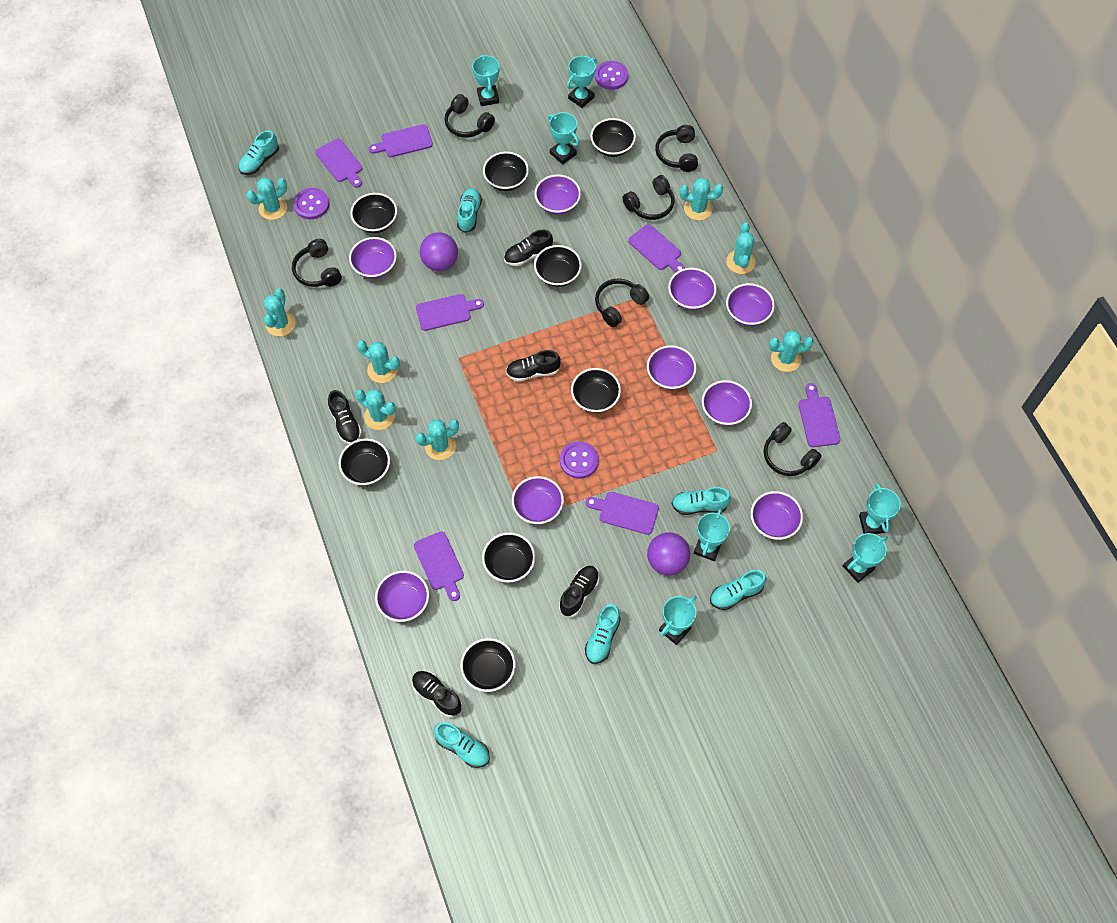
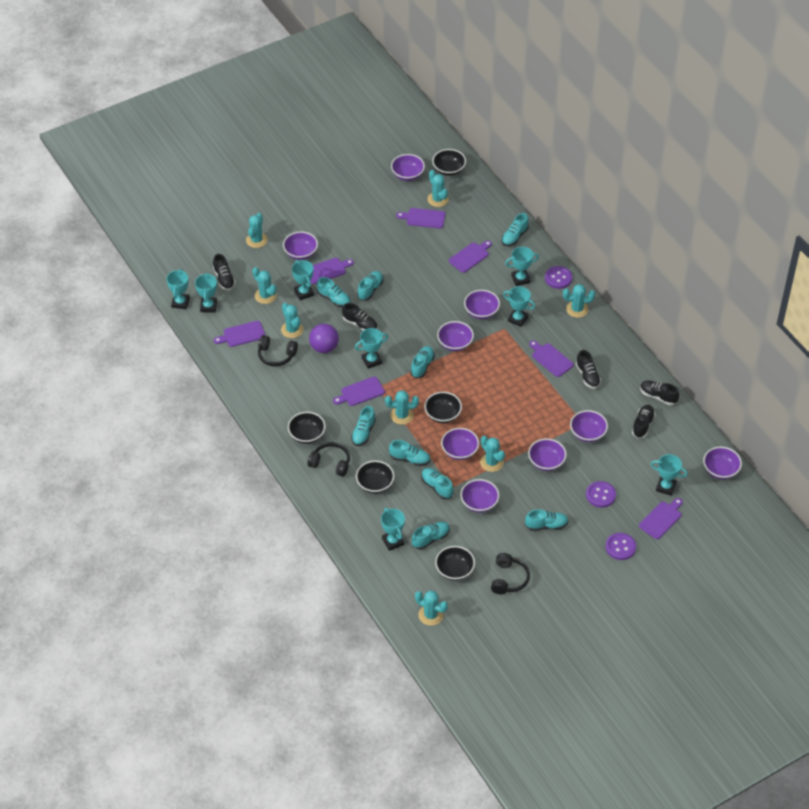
black bowl: [339,438,390,486] [350,193,397,233] [460,638,516,692] [482,532,535,583] [483,152,529,191] [534,245,582,287] [571,368,621,413] [590,118,636,157] = 8 -> [288,412,326,444] [356,460,395,494] [424,392,462,423] [432,149,466,176] [435,546,475,581] = 5
black headphones: [292,239,342,287] [445,94,495,138] [595,278,649,327] [622,175,675,220] [655,125,698,172] [764,422,822,476] = 6 -> [258,335,298,367] [308,442,350,477] [491,553,530,594] = 3
purple ball: [420,233,458,271] [647,532,690,576] = 2 -> [309,324,339,353] = 1
turquoise shoe: [239,130,279,175] [434,722,490,768] [457,188,482,233] [585,604,621,664] [671,487,731,515] [710,570,766,610] = 6 -> [317,277,350,307] [351,406,376,446] [357,271,383,301] [389,440,430,466] [410,346,435,378] [412,522,450,549] [421,468,454,499] [502,213,529,246] [525,509,569,531] = 9
turquoise trophy: [472,54,500,106] [548,112,579,165] [567,56,597,108] [659,596,697,645] [694,509,730,561] [843,533,888,583] [859,483,901,534] = 7 -> [166,269,190,309] [195,273,217,313] [292,260,314,300] [355,328,388,369] [381,508,405,551] [503,286,535,327] [505,247,539,286] [651,454,688,496] = 8

